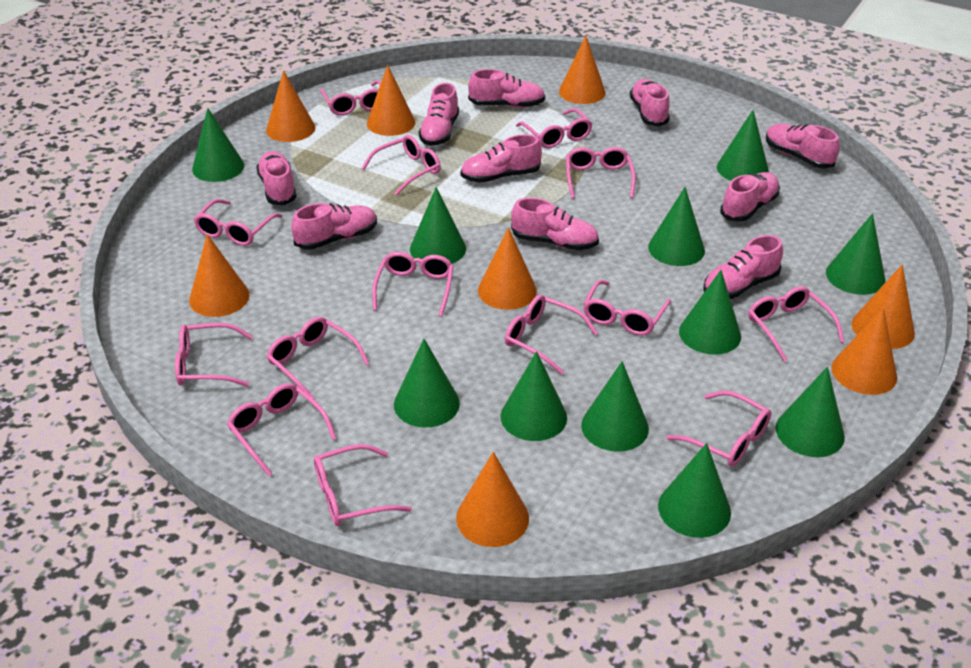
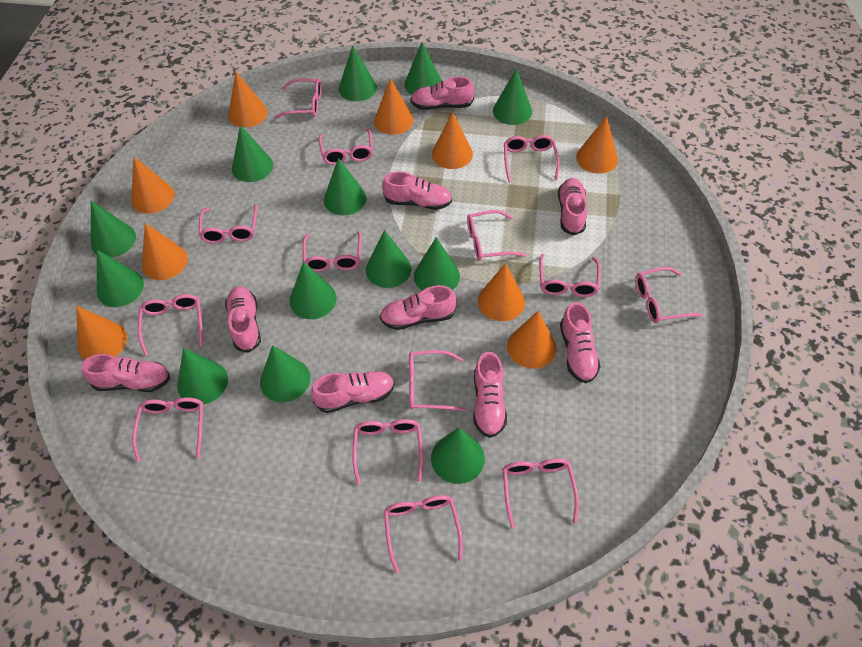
green cone: [192,108,244,182] [394,339,460,428] [410,187,466,264] [501,351,567,441] [581,361,649,452] [648,187,705,266] [658,443,731,538] [679,270,741,355] [717,110,769,181] [776,367,845,457] [826,213,885,295] = 11 -> [91,201,136,258] [97,250,144,307] [177,348,228,405] [232,125,273,182] [260,345,310,403] [290,262,337,319] [324,158,367,215] [339,45,377,101] [366,230,411,288] [404,42,442,95] [414,237,460,291] [431,428,485,484] [493,68,532,125] = 13
orange cone: [189,234,249,317] [266,70,315,142] [367,65,415,136] [456,452,529,547] [478,227,537,310] [559,36,606,104] [831,307,897,395] [852,265,915,349] = 8 -> [76,306,127,360] [131,157,175,214] [142,223,188,280] [228,72,268,127] [374,78,414,135] [432,112,473,169] [478,263,525,321] [507,311,556,369] [576,116,618,174] = 9
pink shoe: [256,151,297,205] [291,203,377,250] [419,83,459,146] [461,135,542,183] [468,69,545,108] [511,198,599,250] [630,79,670,127] [703,235,783,299] [720,172,780,222] [766,124,840,169] = 10 -> [81,354,170,392] [225,286,261,352] [311,371,395,413] [380,285,456,330] [382,171,452,210] [411,76,474,110] [473,352,507,438] [558,178,587,236] [560,302,601,383] = 9

